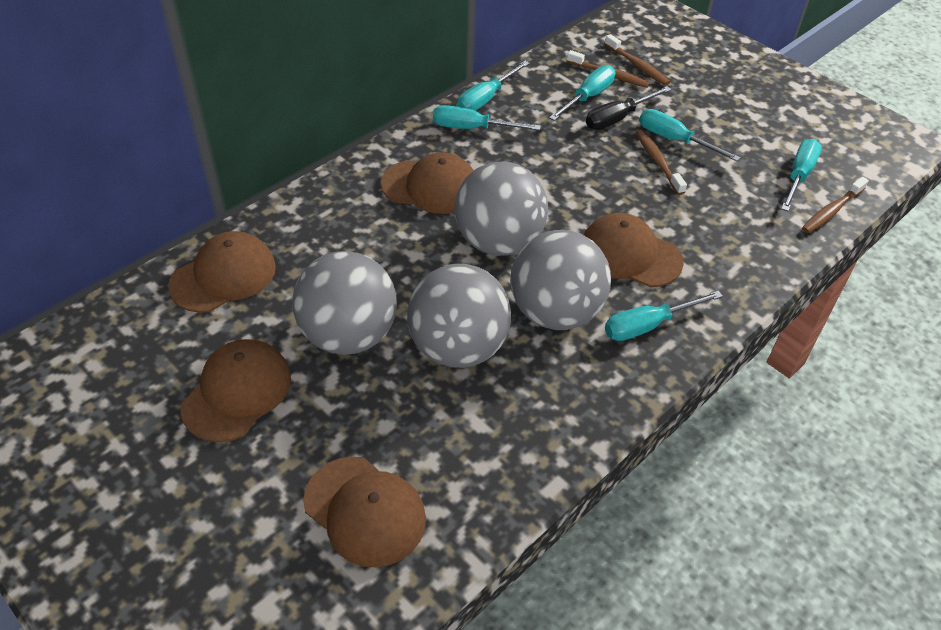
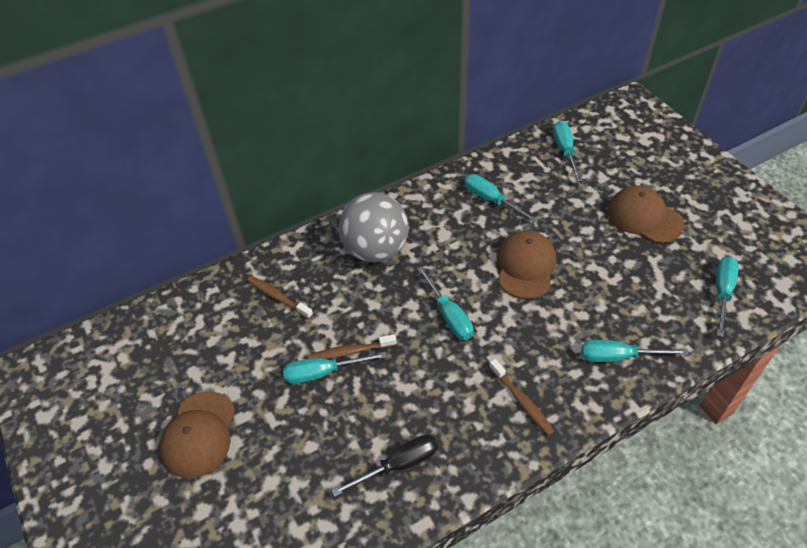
brown cap: [168,231,276,313] [181,339,291,442] [303,456,426,568] [381,152,474,214] [584,213,684,287] = 5 -> [159,391,235,478] [497,231,557,299] [608,186,684,243] = 3
brown toothbrush: [567,50,650,88] [605,34,670,86] [636,130,687,195] [802,177,869,233] = 4 -> [247,276,313,319] [308,334,397,360] [489,359,555,436] = 3
grey ball: [292,251,397,355] [407,264,511,368] [454,161,548,256] [510,230,611,330] = 4 -> [339,192,409,263] = 1

